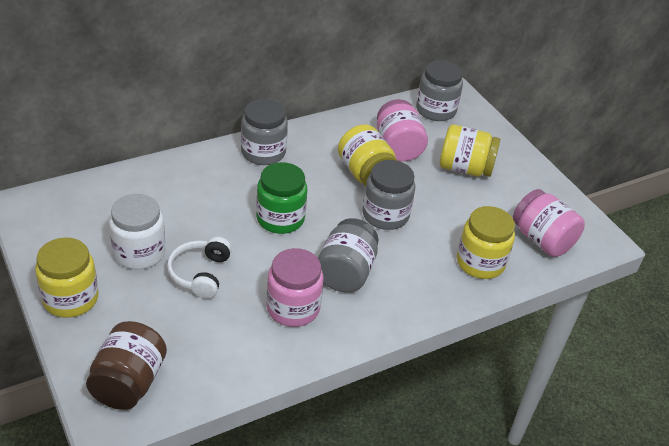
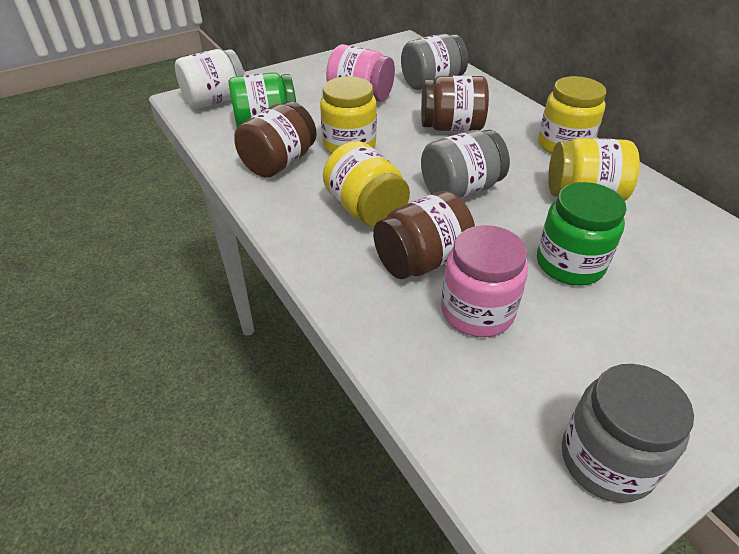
brown jar: [86,321,167,410] = 1 -> [234,102,317,178] [373,191,475,279] [421,76,489,131] = 3
green jar: [256,162,307,234] = 1 -> [228,72,296,127] [537,182,627,285] = 2
grey jar: [241,99,288,165] [318,218,379,292] [363,160,415,230] [416,60,463,121] = 4 -> [401,34,468,90] [421,130,510,199] [562,364,694,503] = 3
pink jar: [266,248,323,327] [377,99,428,162] [513,189,585,257] = 3 -> [326,44,395,102] [441,225,528,337] = 2
white headphones: [167,237,232,299] = 1 -> none = 0

